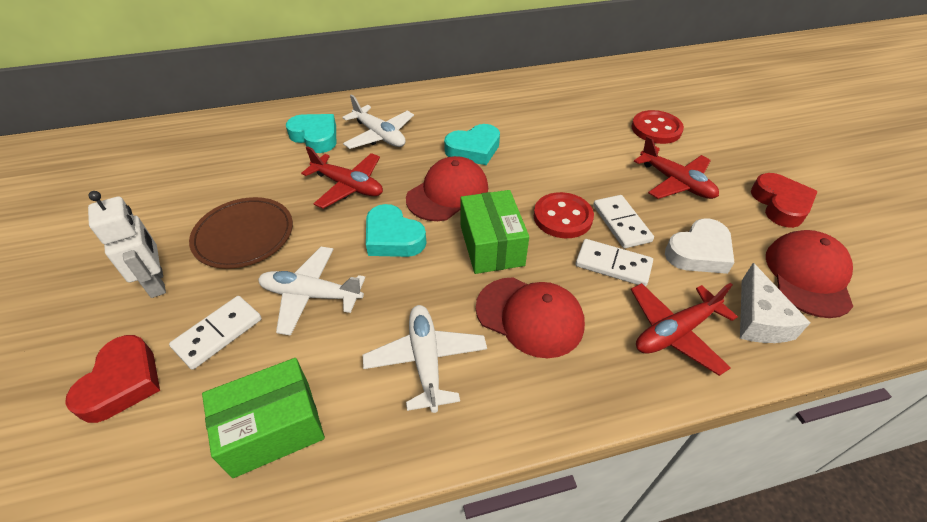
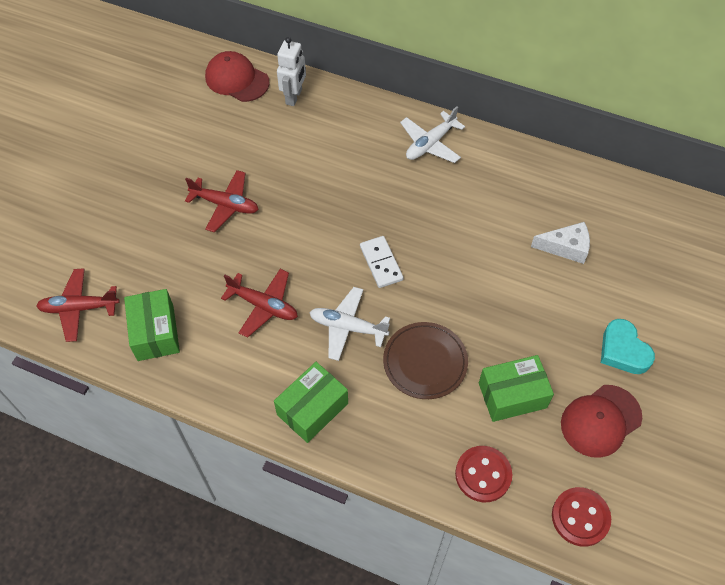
green box: [202,358,325,478] [460,190,529,274] = 2 -> [124,289,180,361] [274,362,348,443] [479,355,554,422] = 3
red cap: [406,156,488,221] [476,277,585,358] [766,230,853,318] = 3 -> [205,51,270,102] [561,385,642,458] = 2
red heart: [65,335,160,423] [751,173,818,228] = 2 -> none = 0
turquoise heart: [286,114,336,153] [366,204,426,257] [444,124,500,165] = 3 -> [601,319,655,374] = 1
white domino: [169,296,262,370] [575,239,653,287] [593,195,654,248] = 3 -> [360,236,404,288] = 1
white heart: [665,219,735,274] = 1 -> none = 0
white plane: [258,247,365,336] [342,94,414,149] [363,305,487,413] = 3 -> [309,287,390,361] [400,106,465,163] = 2

